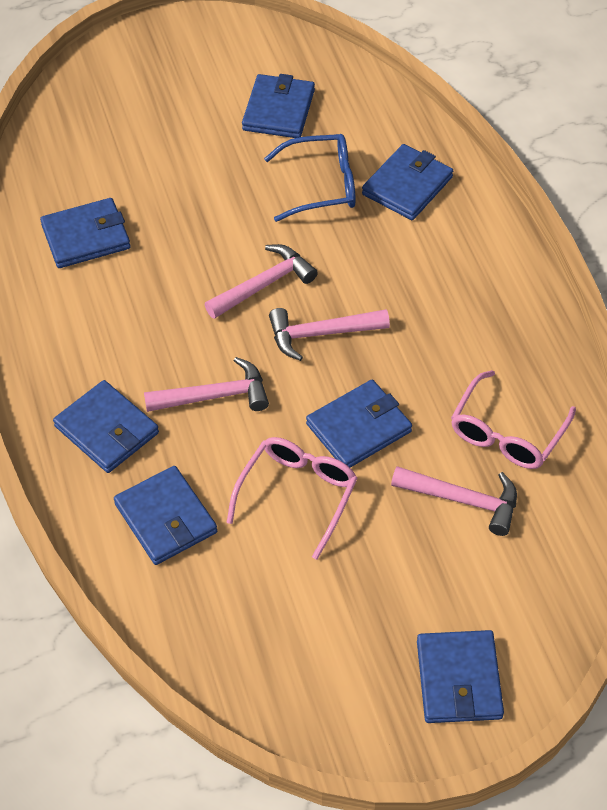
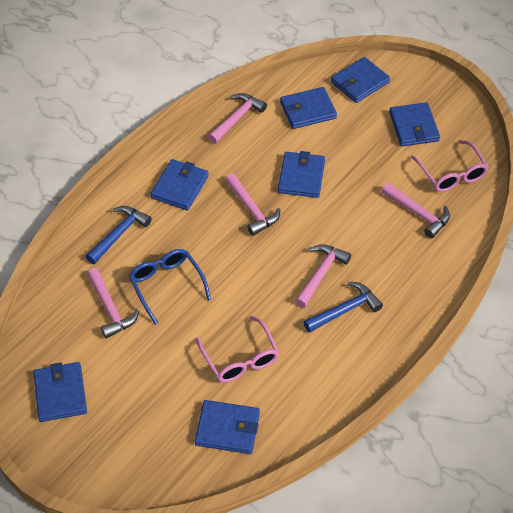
blue hammer: none = 0 -> [86,206,152,264] [304,282,383,333] = 2
pink hammer: [144,357,269,412] [204,244,318,319] [269,308,390,361] [391,466,517,536] = 4 -> [87,268,139,339] [208,93,267,144] [225,174,280,236] [295,244,351,308] [382,183,450,238] = 5

